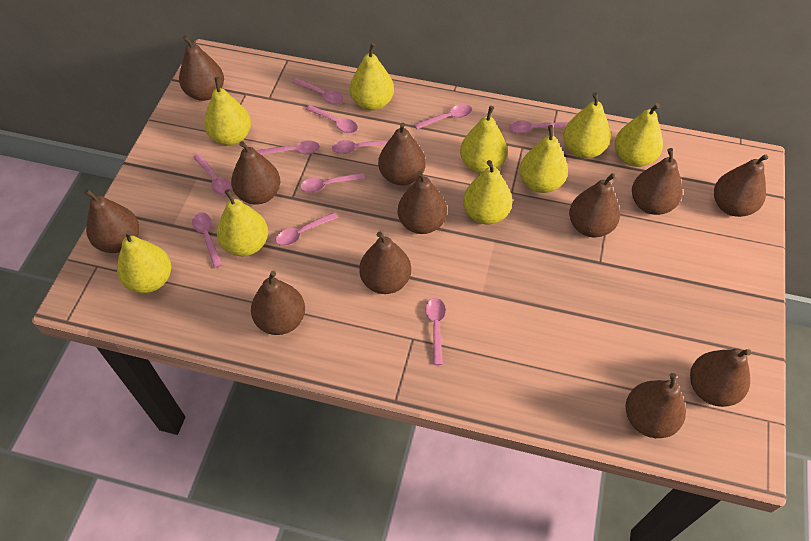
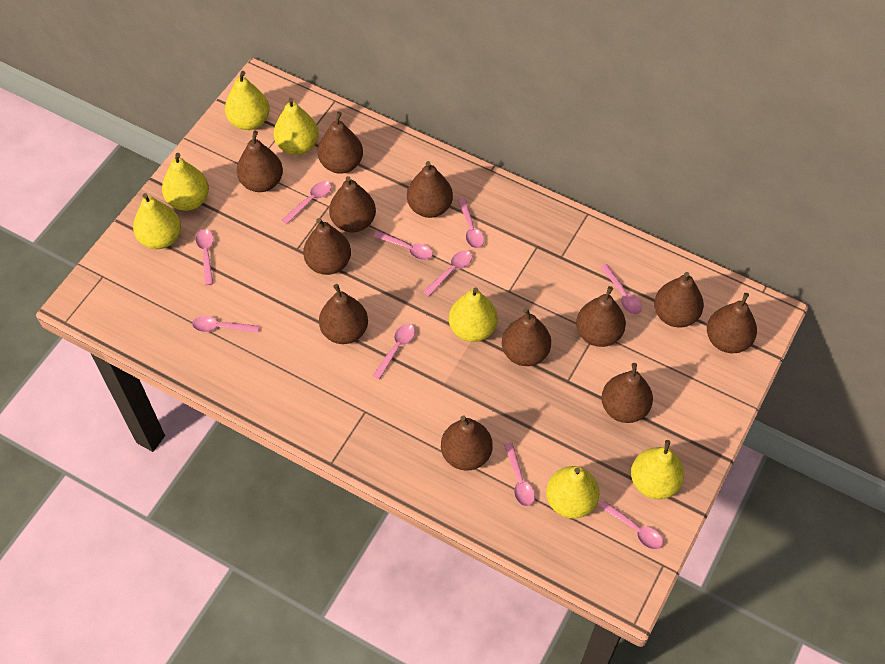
pink spoon: [192,212,222,268] [193,154,232,195] [257,141,320,155] [275,212,338,246] [292,78,343,105] [300,173,365,193] [306,105,358,133] [332,140,389,154] [414,104,472,129] [426,298,446,365] [509,121,569,134] = 11 -> [192,316,260,333] [196,229,214,285] [282,181,331,224] [373,324,415,380] [374,231,433,260] [423,250,472,297] [458,198,484,248] [504,442,535,506] [599,501,663,550] [600,264,642,315] = 10
yellow pear: [117,230,171,293] [204,77,251,145] [217,189,268,256] [350,43,394,111] [460,106,507,173] [463,160,513,225] [519,125,568,193] [563,92,611,158] [615,103,663,167] = 9 -> [133,193,181,249] [162,153,209,211] [225,71,270,130] [273,98,319,155] [449,287,498,342] [546,466,599,519] [631,440,684,499] = 7

